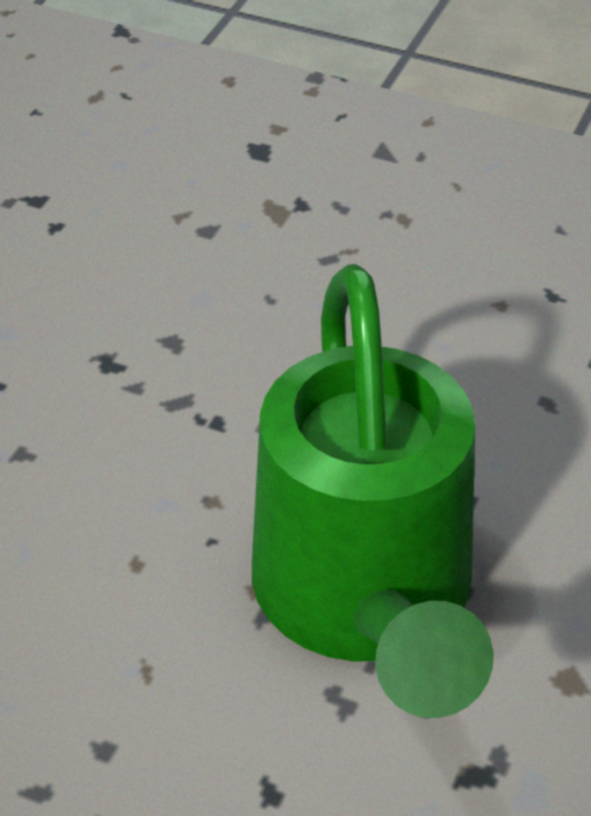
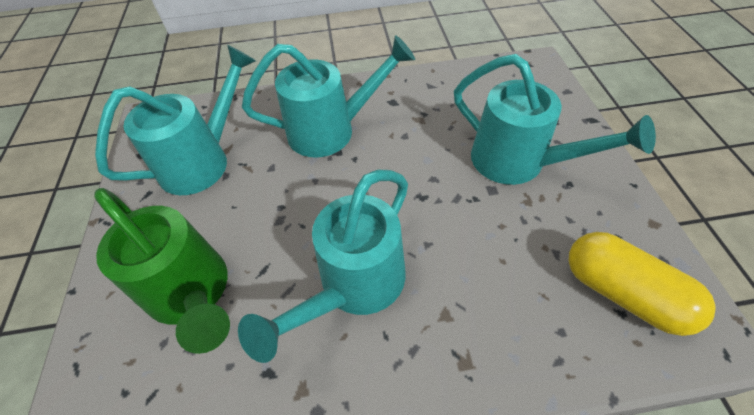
turquoise watering can: none = 0 -> [95,45,256,195] [238,170,408,363] [242,35,415,158] [454,54,656,185] = 4
yellow capsule: none = 0 -> [568,232,716,336] = 1

